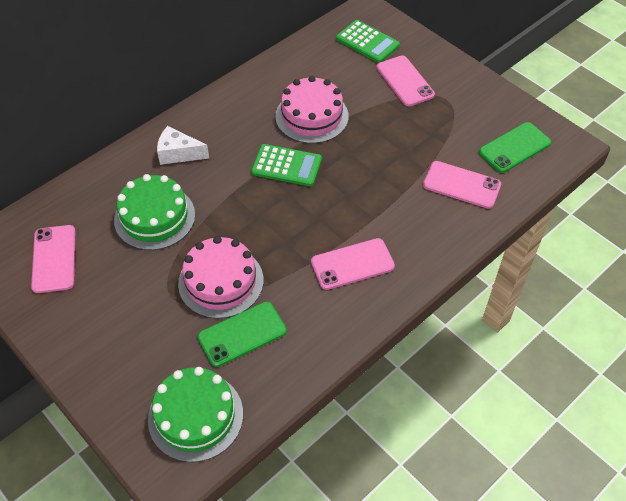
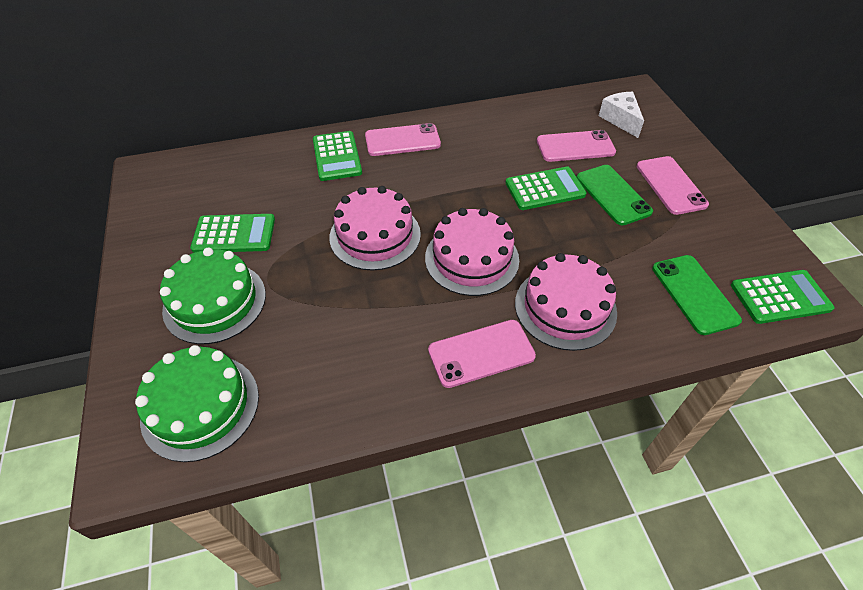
green calculator: [251,144,322,187] [336,20,400,63] = 2 -> [190,214,275,253] [313,131,362,181] [506,166,587,210] [731,270,834,324] = 4
pink cake: [178,236,264,319] [275,76,349,144] = 2 -> [329,186,421,270] [425,208,519,296] [515,253,617,351] = 3

